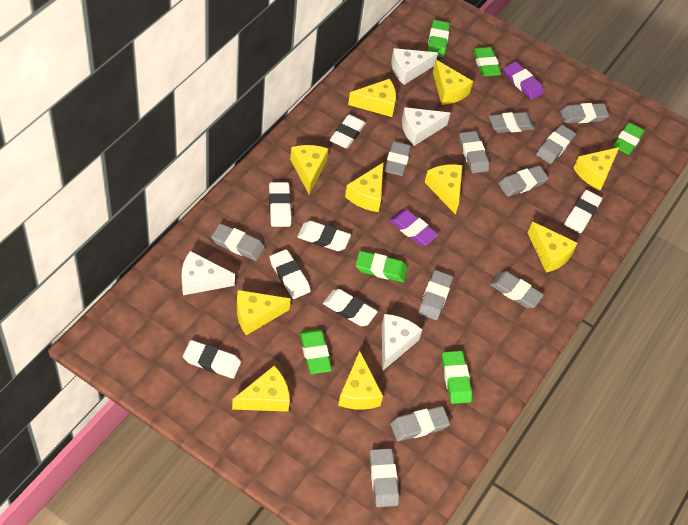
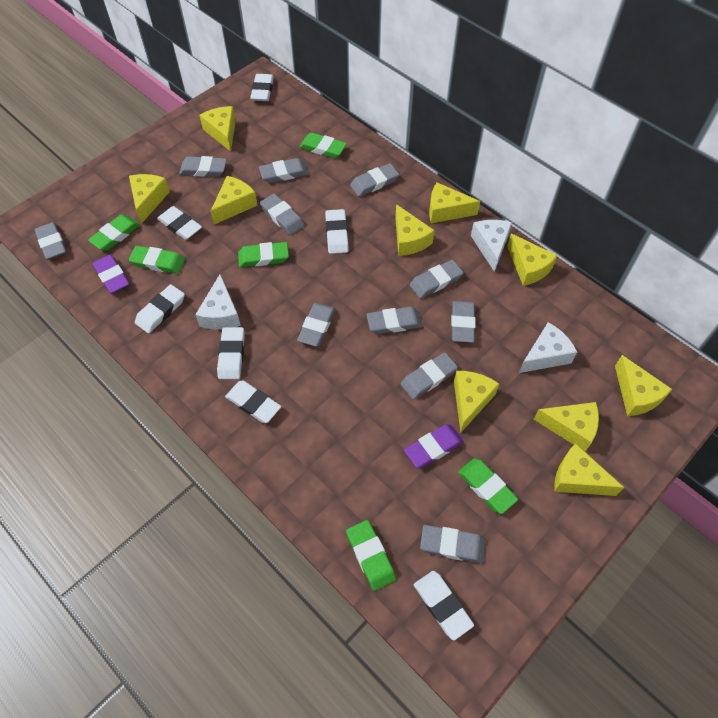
white cheese: [182,251,235,295] [382,314,422,371] [391,48,438,85] [402,107,450,146] = 4 -> [195,274,241,330] [471,220,512,272] [519,322,577,373] = 3

